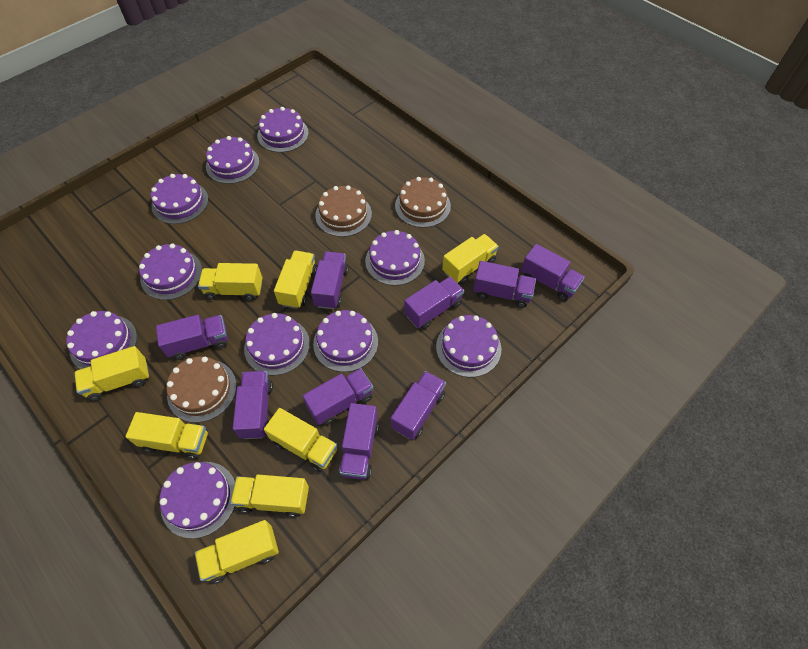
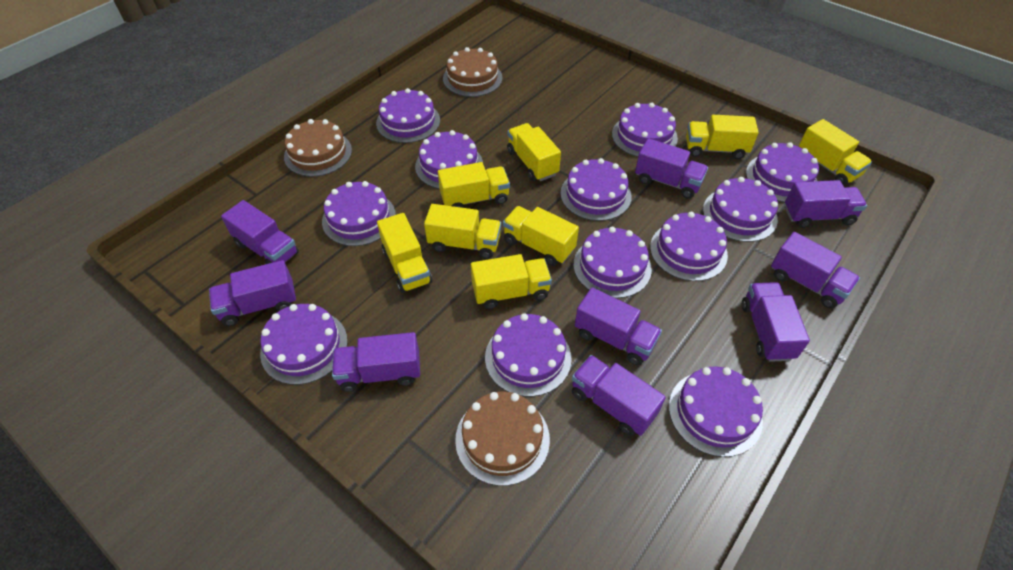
purple cake: [66,311,137,369] [139,243,202,300] [151,174,208,224] [159,462,235,539] [206,136,259,184] [244,313,310,375] [257,107,309,152] [313,310,378,372] [365,230,425,286] [436,315,501,377] = 10 -> [260,304,348,385] [322,181,396,246] [376,88,440,143] [415,130,483,189] [485,313,572,397] [560,158,632,221] [573,227,652,298] [612,103,678,157] [650,212,728,281] [669,366,763,457] [703,177,778,242] [746,142,819,202] = 12

